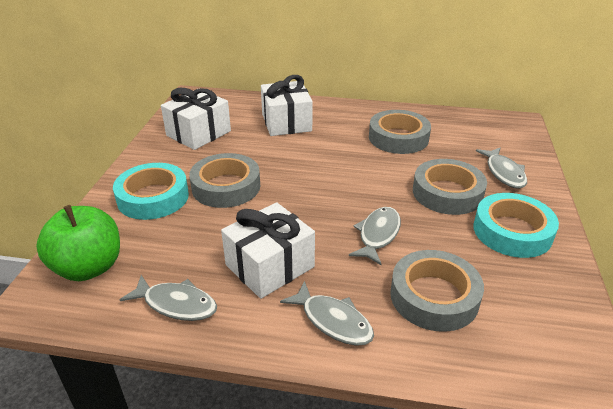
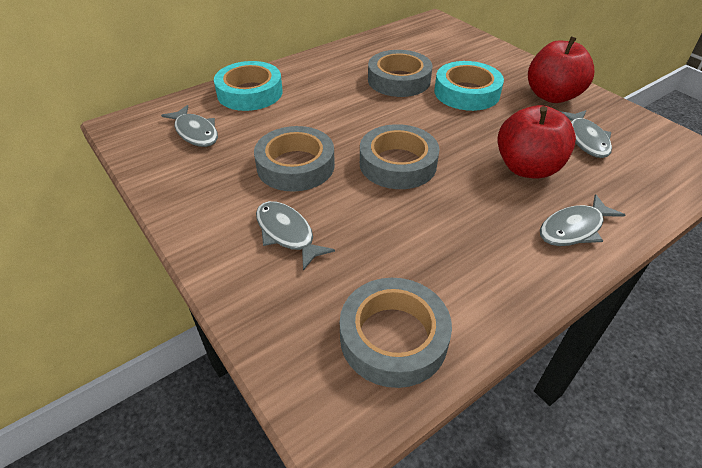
green apple: [36,205,120,281] = 1 -> none = 0
red apple: none = 0 -> [497,105,576,179] [528,36,594,103] = 2
white gift: [161,88,231,150] [221,202,315,299] [261,75,313,136] = 3 -> none = 0

